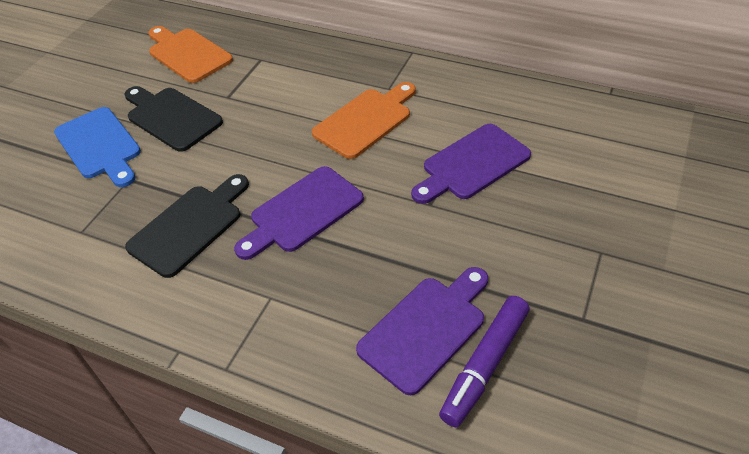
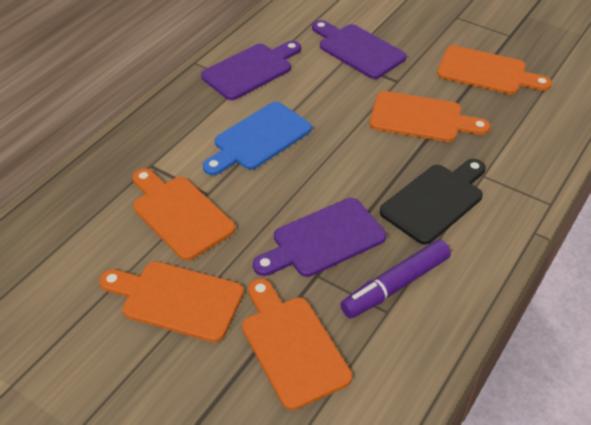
black cutting board: [124,86,223,152] [125,174,249,278] = 2 -> [380,159,486,245] = 1
orange cutting board: [149,26,233,83] [312,82,416,159] = 2 -> [99,261,244,342] [133,168,235,261] [242,279,352,410] [369,91,491,142] [437,45,552,95] = 5

